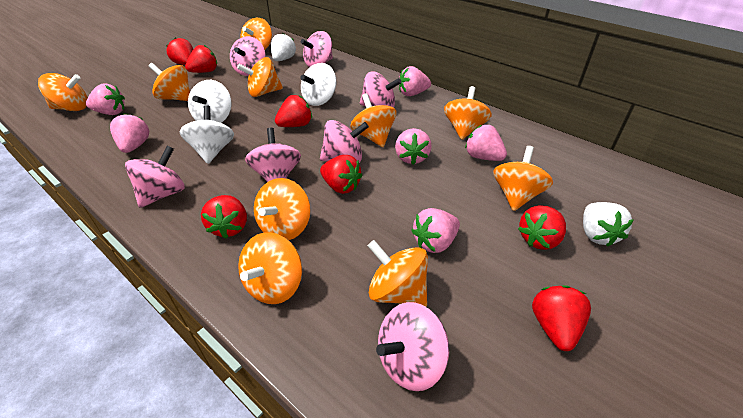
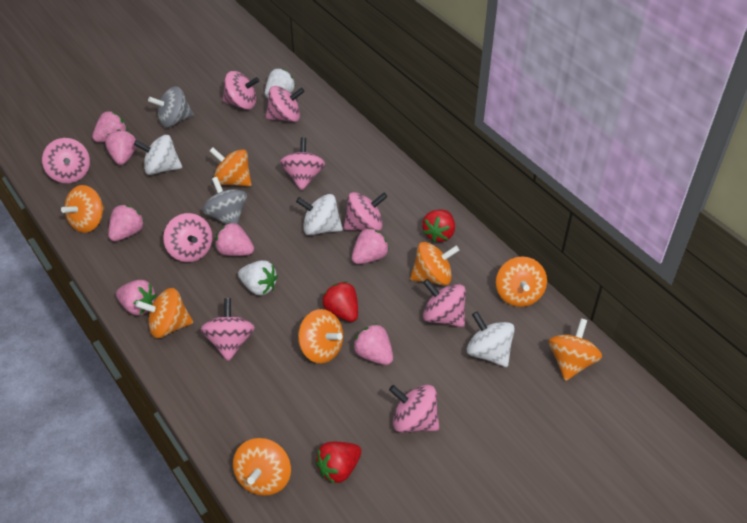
grey spinning top: none = 0 -> [148,86,194,127] [202,177,247,224] = 2
orange spinning top: [38,73,88,111] [149,63,190,101] [237,57,283,97] [238,232,302,304] [240,18,272,50] [254,178,311,240] [350,93,396,147] [368,240,428,307] [444,86,492,140] [493,146,553,211] = 10 -> [61,185,105,233] [135,288,193,338] [210,147,252,187] [233,438,291,496] [298,309,343,363] [410,242,459,286] [496,257,547,307] [548,318,602,381] = 8
pink spinning top: [125,146,185,208] [230,36,265,76] [245,128,301,182] [301,31,333,67] [320,120,369,163] [360,72,402,108] [376,302,449,391] = 7 -> [42,138,90,183] [163,213,212,262] [201,298,255,362] [222,71,260,109] [265,86,305,122] [280,137,325,191] [344,192,388,231] [389,385,440,433] [423,279,466,327] = 9
pink strawberry: [86,84,125,115] [110,113,149,153] [395,128,432,165] [399,66,431,96] [411,208,460,253] [465,125,507,161] = 6 -> [92,111,127,142] [105,129,137,165] [108,205,145,241] [116,280,157,315] [215,223,254,256] [352,228,389,264] [353,323,393,365] = 7
red strawberry: [166,38,193,65] [185,45,217,73] [201,195,247,239] [275,95,312,127] [320,155,362,194] [518,205,566,250] [532,286,591,351] = 7 -> [315,442,361,484] [322,282,358,322] [422,209,455,242] = 3

